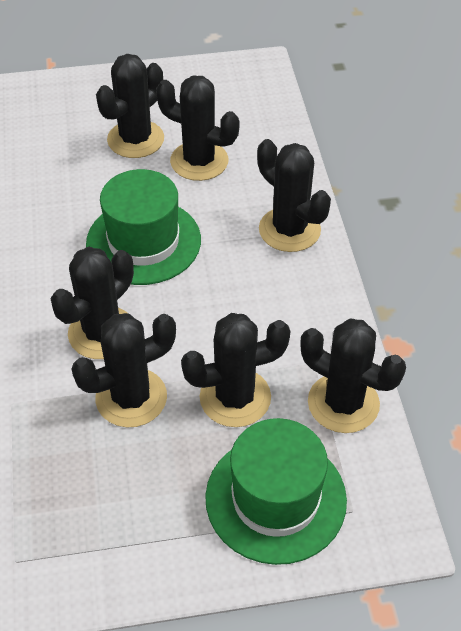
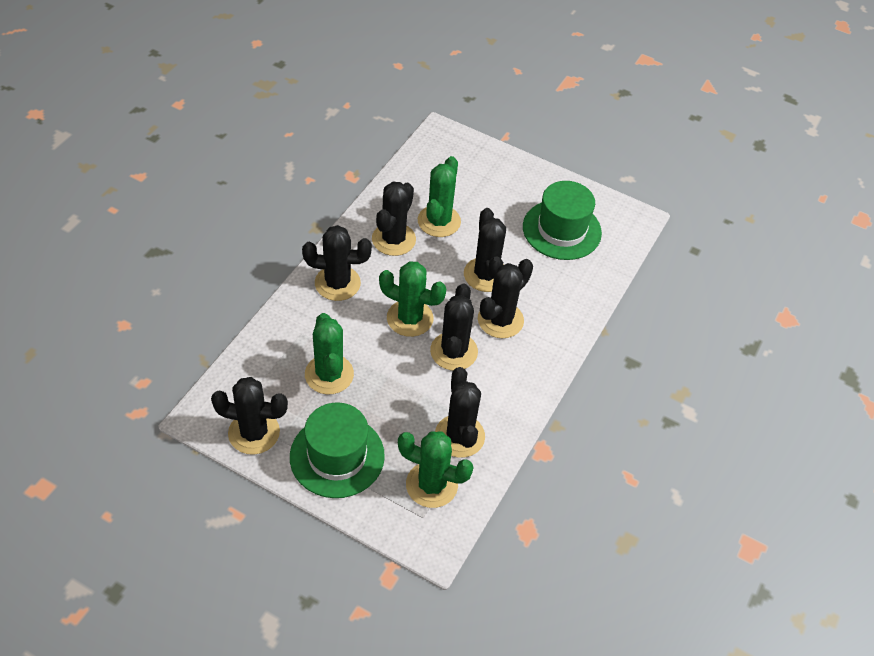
green cactus: none = 0 -> [305,313,354,394] [379,261,446,337] [398,431,474,508] [418,156,461,237] = 4

